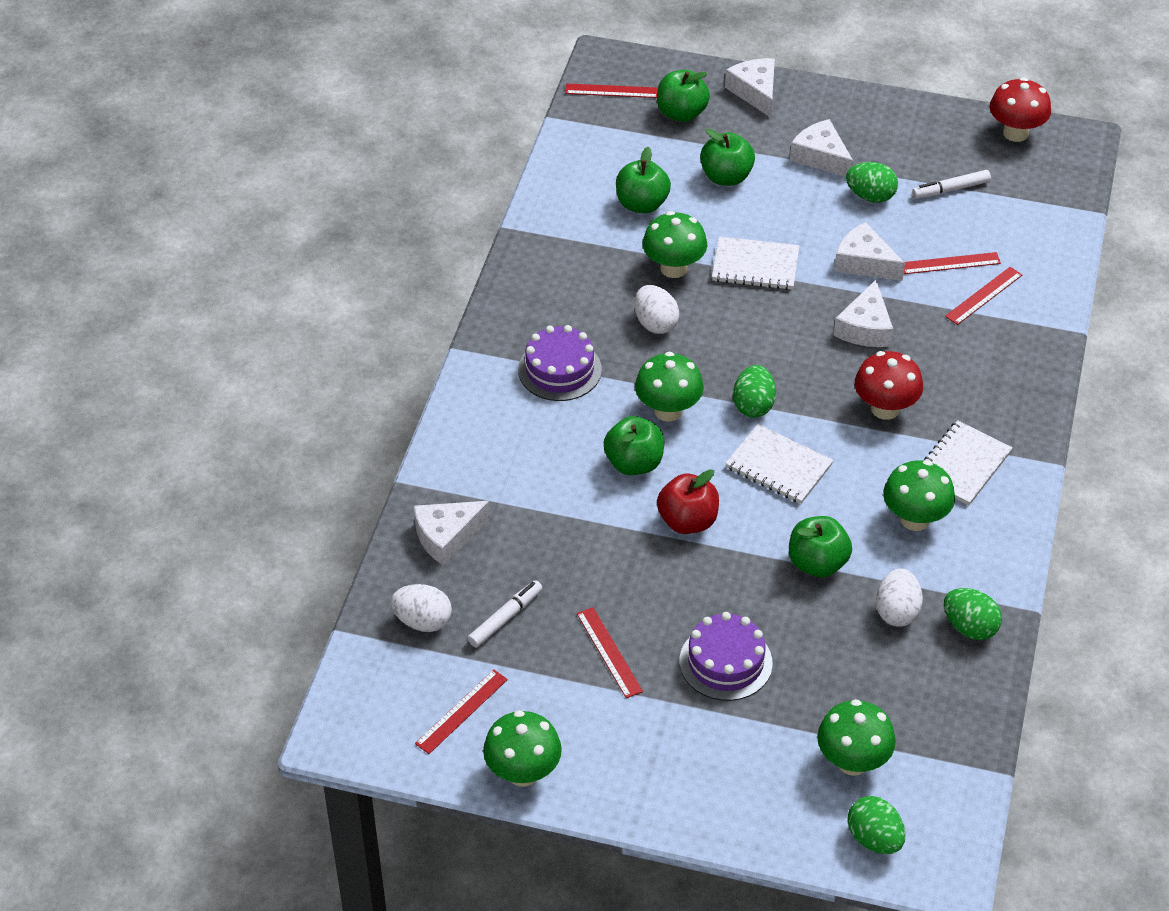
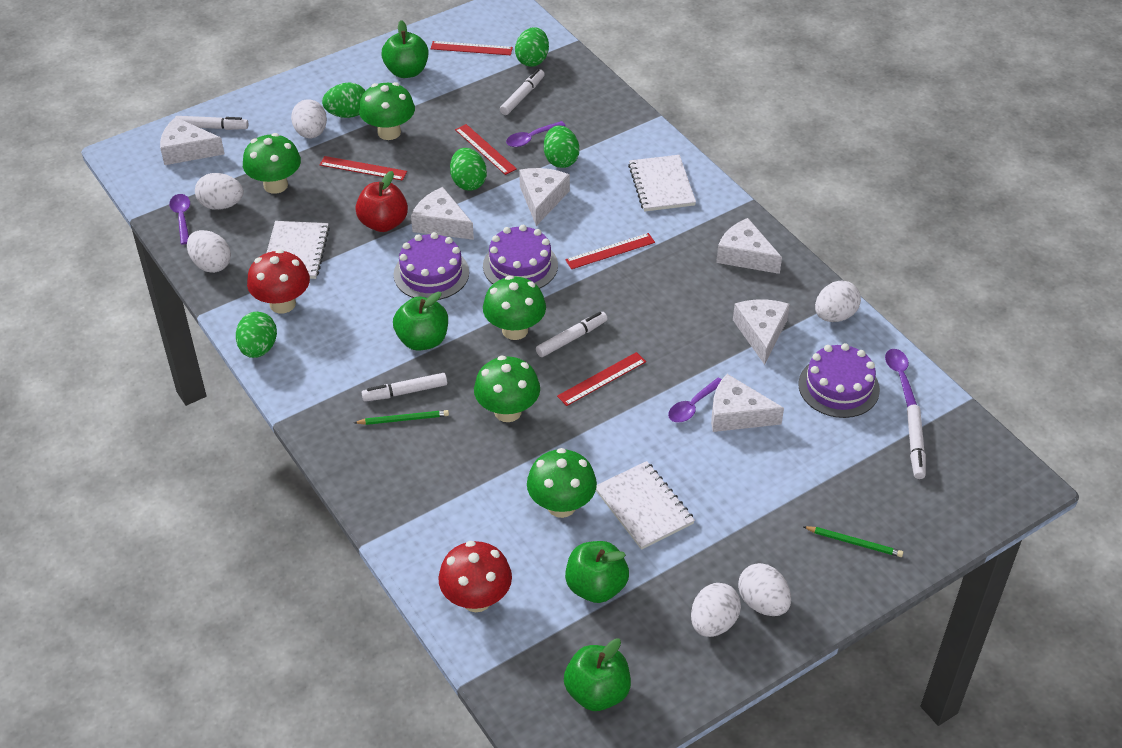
green apple: [604,416,664,475] [616,147,671,213] [657,70,710,122] [700,129,755,186] [789,516,852,577] = 5 -> [382,20,429,78] [393,292,448,351] [564,638,631,711] [565,541,629,603] = 4
green egg: [733,365,776,418] [846,162,898,203] [848,796,906,854] [944,588,1002,640] = 4 -> [236,312,277,358] [322,83,365,118] [450,148,487,191] [515,27,549,67] [544,125,579,168] = 5
green pencil: none = 0 -> [354,410,449,425] [803,526,903,557] = 2
purple cake: [518,325,602,401] [679,612,773,701] = 2 -> [394,232,469,300] [483,225,558,288] [798,343,880,418] = 3
purple spoon: none = 0 -> [169,194,190,244] [506,121,566,147] [668,378,722,423] [885,349,917,407] = 4
white cheese: [414,501,490,566] [725,58,775,118] [790,119,853,177] [833,280,893,347] [834,222,905,281] = 5 -> [160,117,224,165] [411,187,474,240] [519,168,570,226] [711,374,784,432] [716,218,782,274] [733,300,790,365] = 6
white egg: [391,584,452,632] [634,285,679,334] [876,569,923,627] = 3 -> [187,230,231,273] [195,173,244,210] [291,99,327,138] [691,583,741,637] [738,563,791,616] [815,281,861,322] = 6
white marker: [468,580,542,648] [912,170,991,199] = 2 -> [175,116,248,130] [362,373,447,402] [500,69,545,115] [536,312,608,357] [907,405,926,479] = 5

